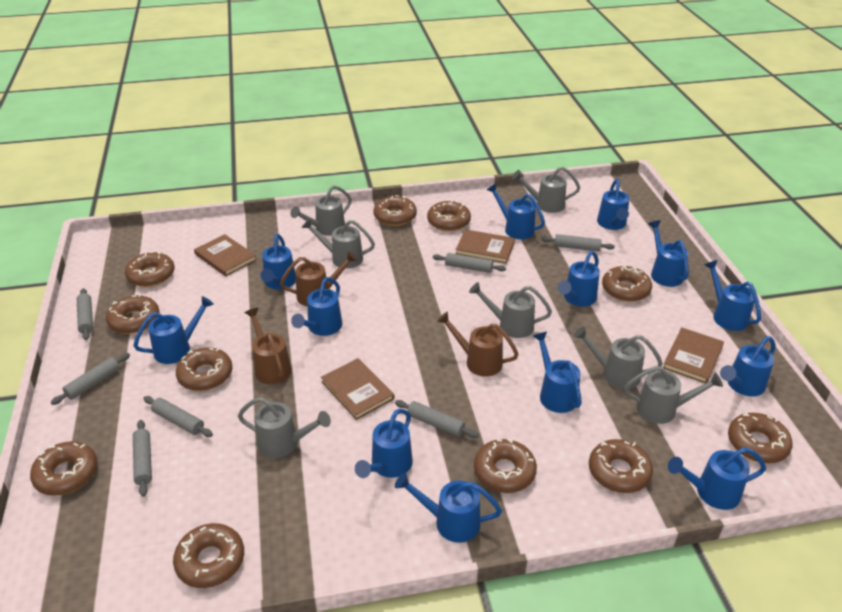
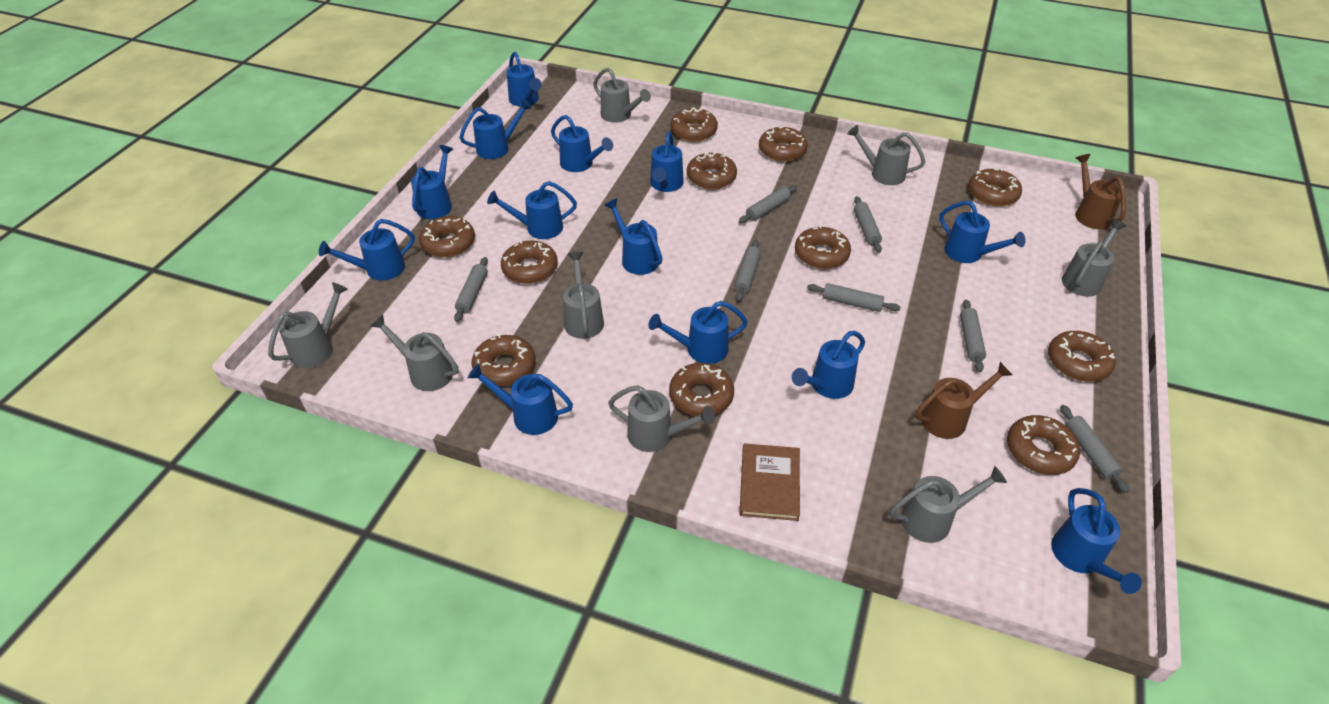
brown book: [194,234,256,276] [321,358,394,420] [456,229,515,264] [663,327,724,383] = 4 -> [739,443,800,521] = 1
brown watering can: [245,308,292,384] [280,251,357,306] [437,312,519,377] = 3 -> [915,362,1012,439] [1075,154,1126,229] = 2
grey watering can: [238,397,331,458] [291,185,352,236] [302,218,375,268] [469,282,552,338] [512,167,580,213] [574,326,663,389] [624,366,723,424] = 7 -> [268,282,348,368] [371,315,459,391] [563,252,604,339] [593,68,651,123] [608,385,715,452] [847,125,925,185] [890,466,1007,543] [1062,219,1126,297] = 8

